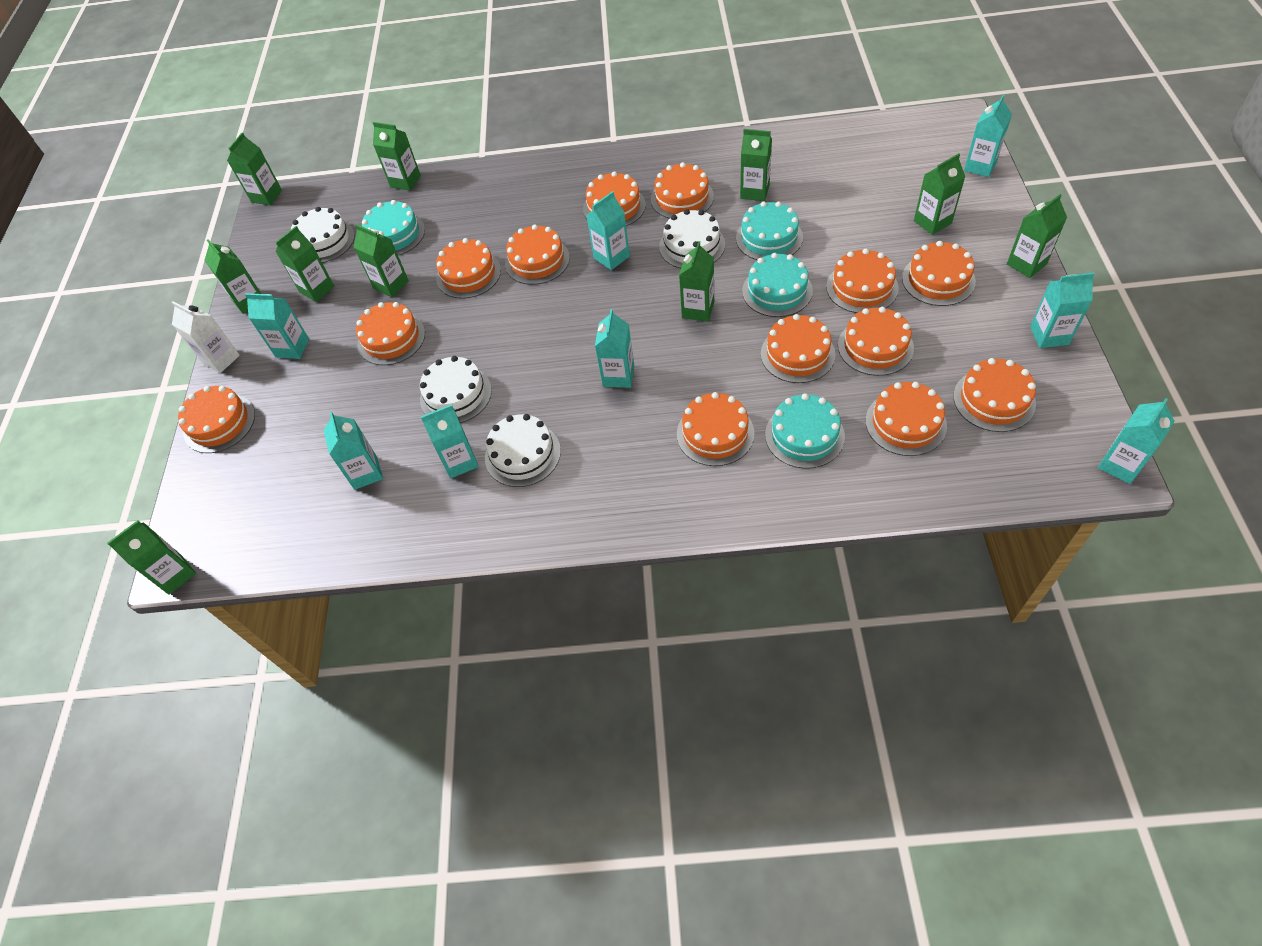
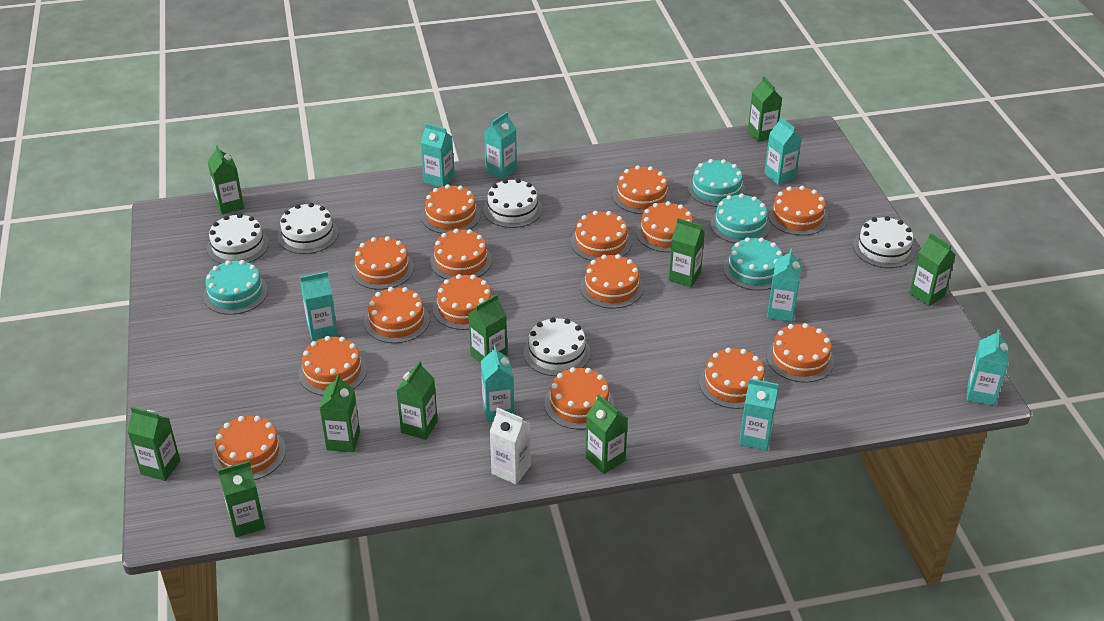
orange cake: [178,386,255,453] [356,302,425,365] [436,238,501,299] [505,224,570,285] [583,171,646,226] [651,162,714,219] [677,392,754,466] [761,314,835,383] [826,249,899,313] [838,307,914,376] [866,382,947,456] [902,241,976,306] [953,358,1036,432] = 13 -> [212,416,286,480] [299,336,367,396] [351,236,414,290] [364,287,430,343] [421,184,481,234] [430,229,492,279] [433,274,492,330] [545,367,614,429] [571,211,632,261] [580,254,644,309] [613,165,671,214] [636,201,693,252] [699,348,767,409] [766,323,834,383] [768,186,828,236] = 15
white cake: [291,207,355,263] [420,356,492,423] [485,414,561,487] [659,209,725,269] = 4 -> [207,213,269,264] [277,203,338,254] [483,179,542,228] [524,317,590,376] [853,216,915,268] = 5

